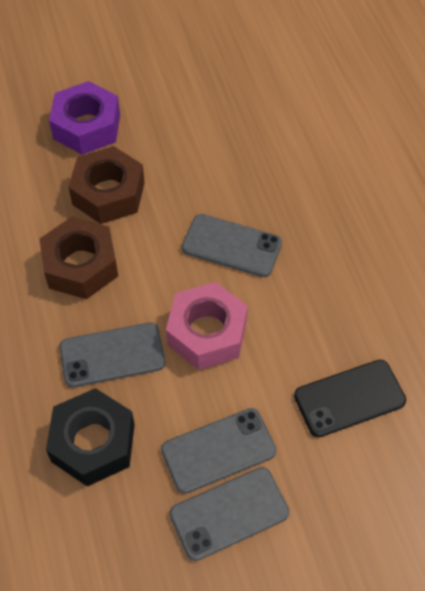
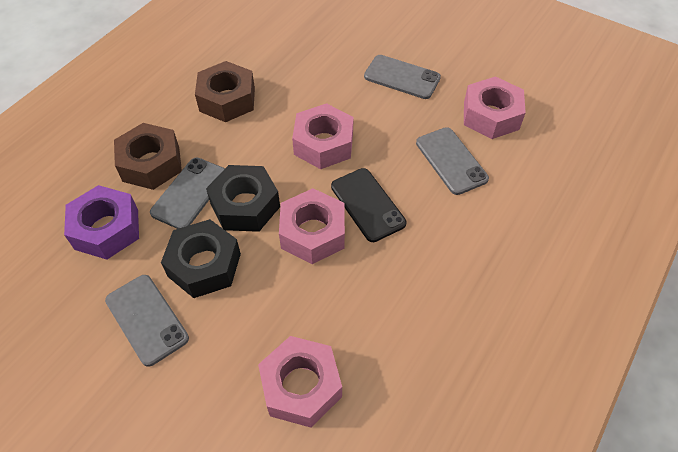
black nut: [46,388,135,486] = 1 -> [161,219,241,298] [206,165,280,232] = 2
pink nut: [166,282,248,370] = 1 -> [258,336,342,428] [279,188,345,264] [292,103,354,169] [464,76,526,139] = 4

